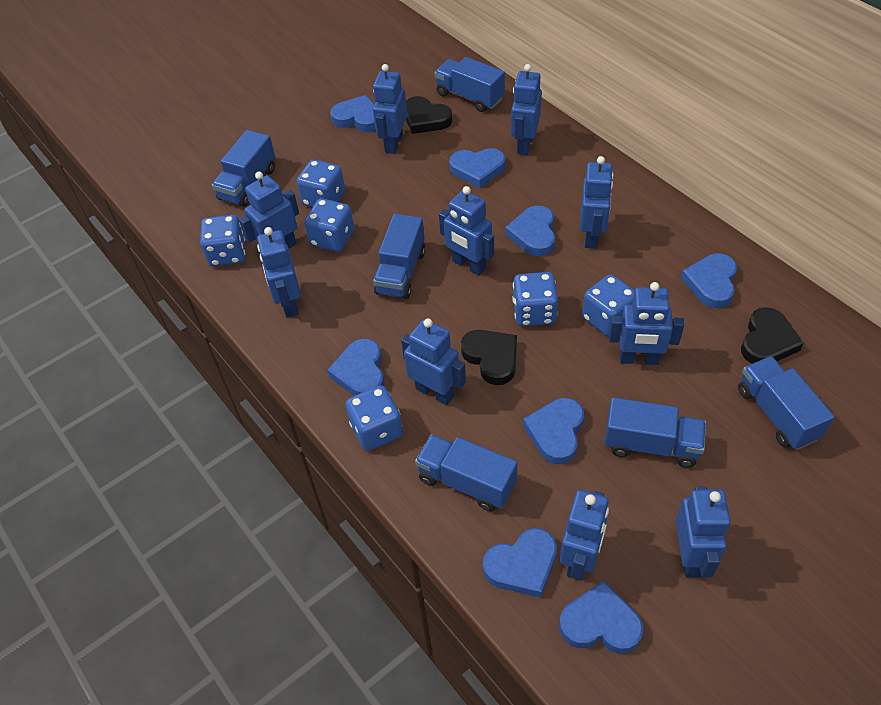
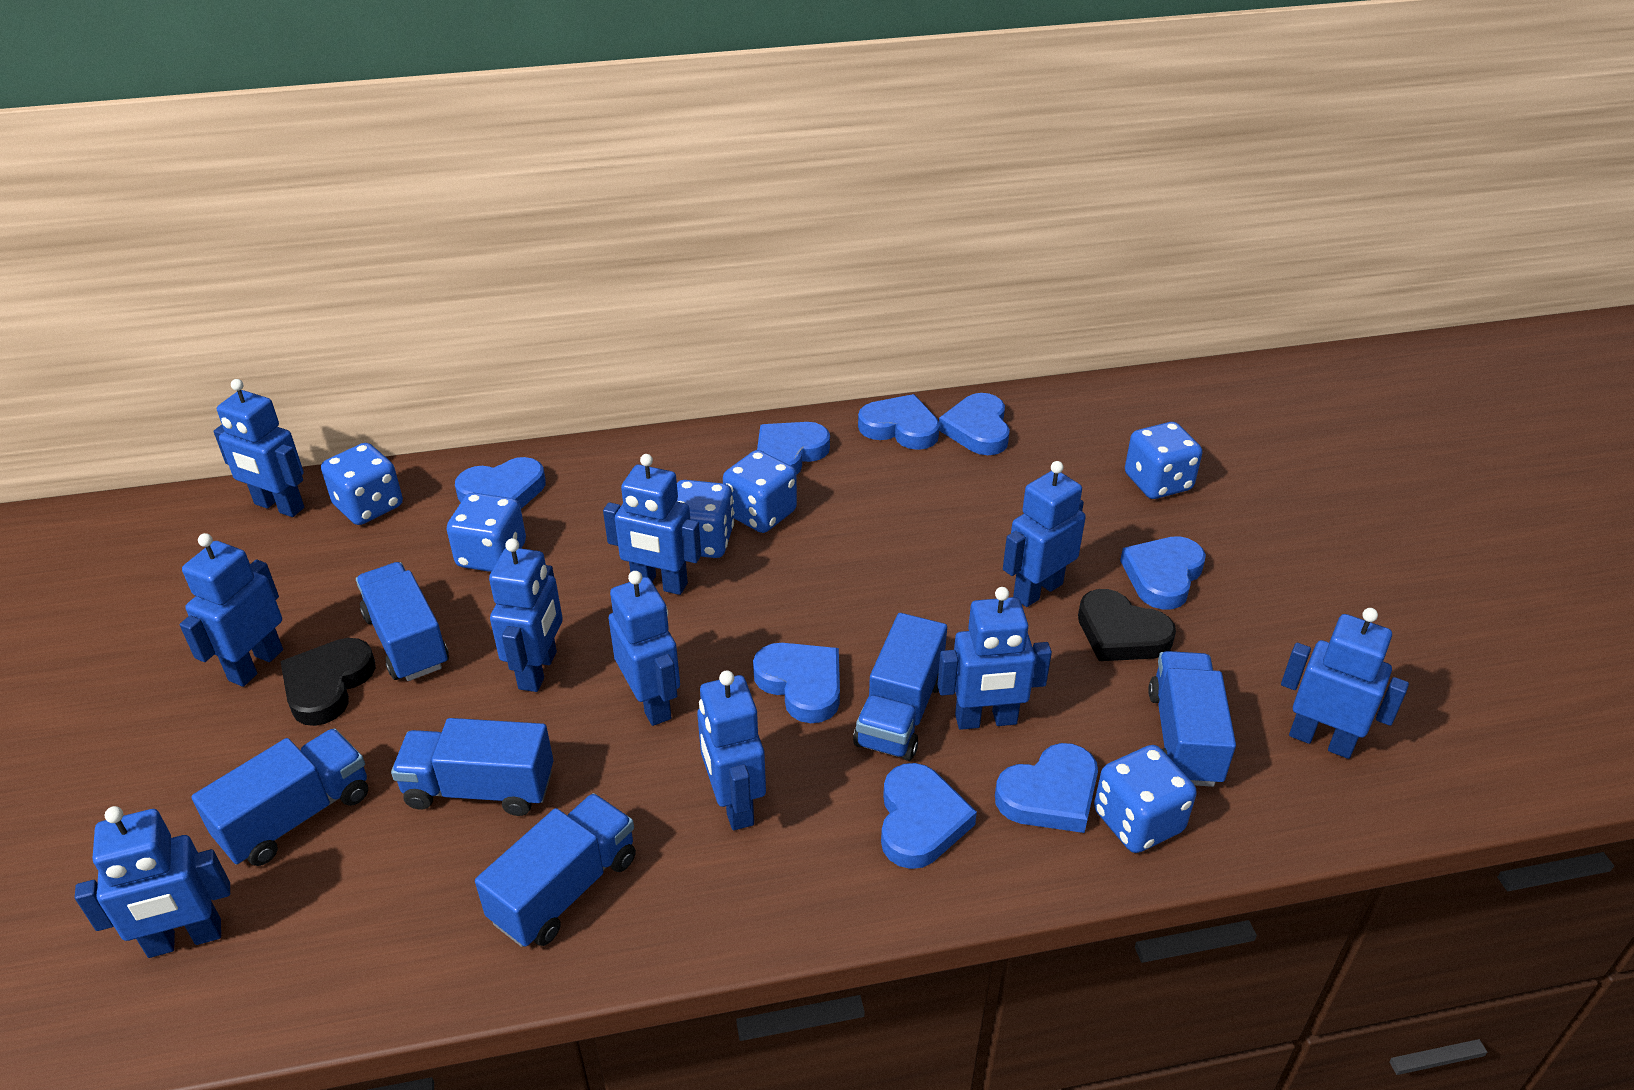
black heart: [406,96,452,134] [461,330,517,385] [741,307,804,364] = 3 -> [281,638,376,726] [1078,589,1176,661] = 2

